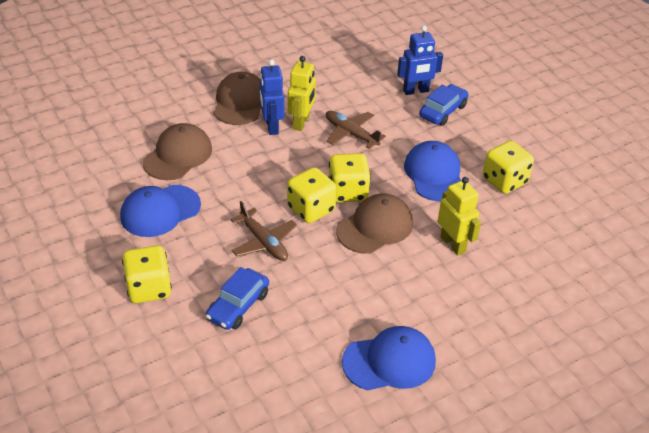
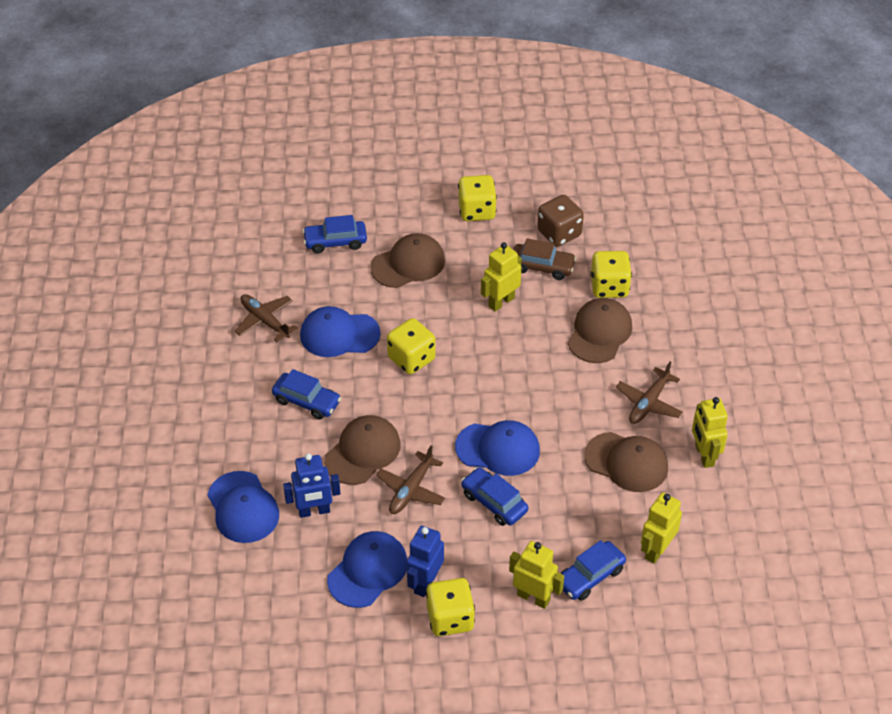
blue cap: [120,185,201,237] [342,326,436,391] [404,141,461,201] = 3 -> [207,471,279,543] [300,306,380,357] [327,531,407,608] [455,420,540,476] = 4
blue car: [206,267,269,330] [419,84,469,126] = 2 -> [272,369,341,420] [302,215,367,253] [461,467,528,526] [561,540,626,601] = 4
brown cap: [143,123,212,180] [214,72,261,125] [336,194,413,254] = 3 -> [324,415,401,485] [370,233,445,288] [568,298,632,363] [584,432,668,492] = 4
brown car: none = 0 -> [513,238,576,280] = 1
brown dice: none = 0 -> [537,195,584,247] = 1
brown plane: [230,201,297,261] [326,111,386,149] = 2 -> [234,294,298,342] [376,445,445,514] [616,362,683,424] = 3
yellow robot: [288,56,316,131] [438,177,481,256] = 2 -> [481,242,522,312] [509,541,564,609] [641,492,682,564] [692,397,728,468] = 4

